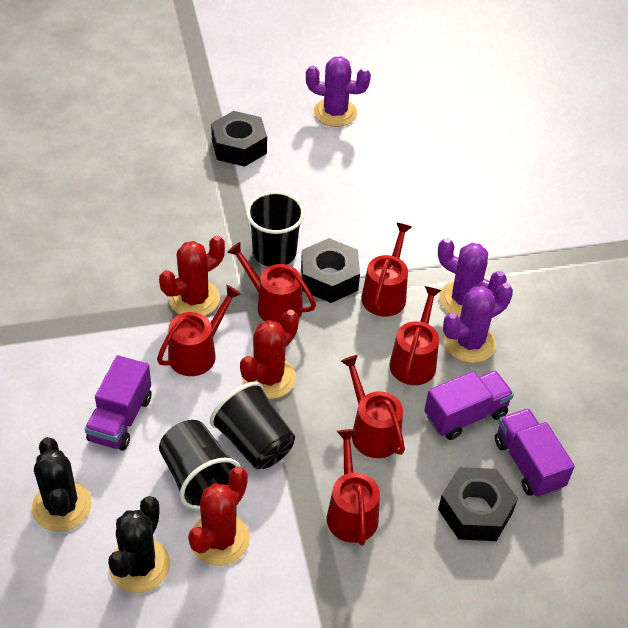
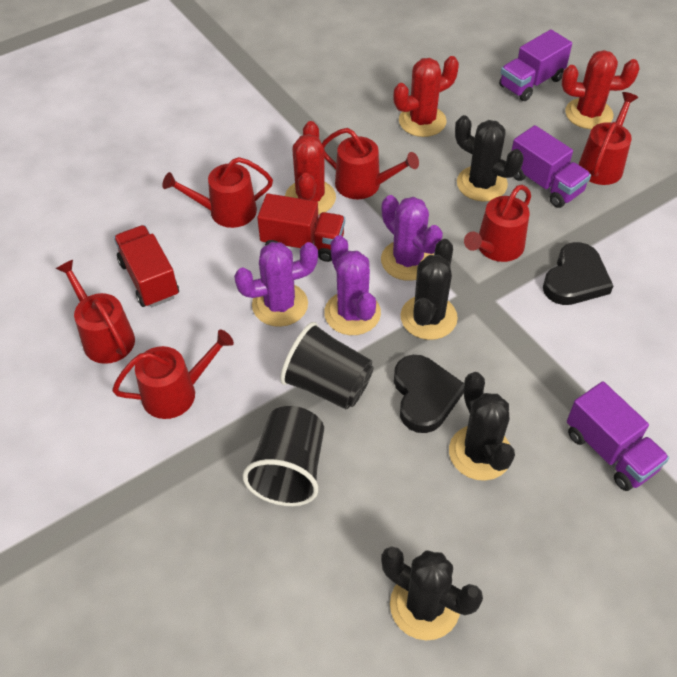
black cactus: [32,437,92,532] [108,496,170,593] = 2 -> [381,546,483,640] [400,239,458,340] [449,372,515,481] [455,115,524,201] = 4
black cup: [159,420,241,509] [210,382,295,469] [246,191,305,267] = 3 -> [243,406,324,506] [280,322,374,409] = 2
black heart: none = 0 -> [394,355,464,433] [543,242,613,305] = 2
black nut: [211,111,267,167] [301,238,360,303] [438,467,518,541] = 3 -> none = 0
red truck: none = 0 -> [114,225,179,307] [257,194,345,262] = 2

